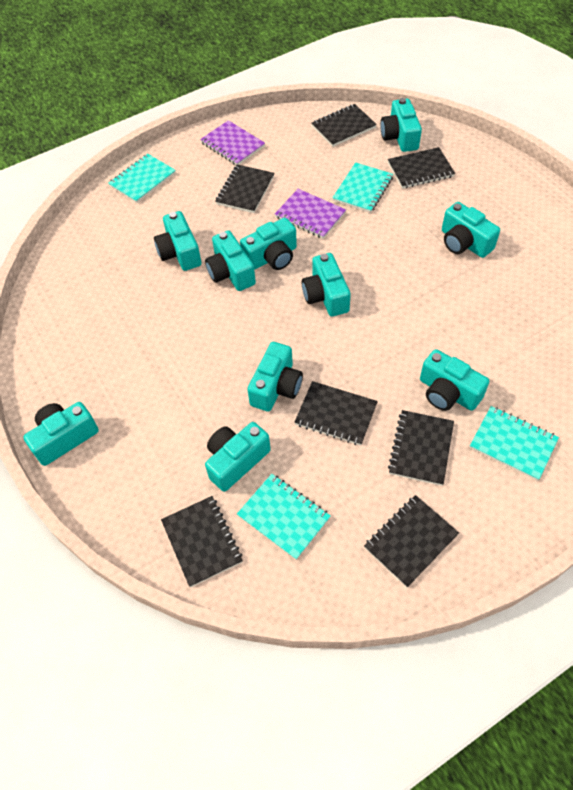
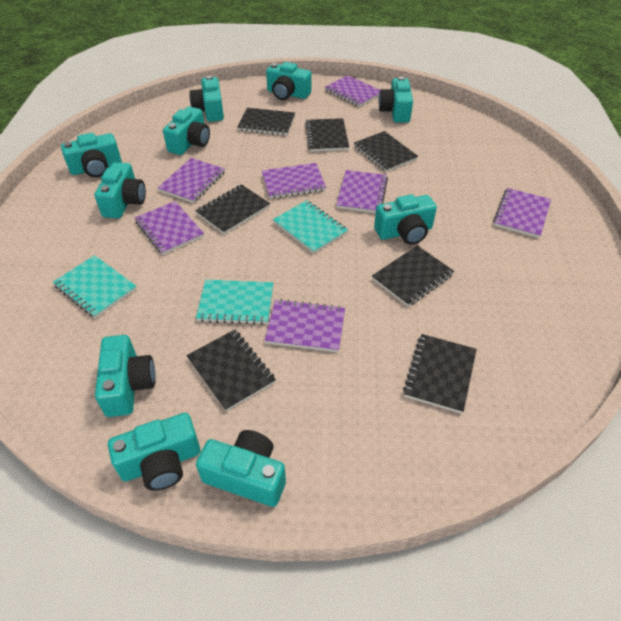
purple notebook: [200,120,265,165] [275,189,346,239] = 2 -> [135,201,204,255] [158,158,225,203] [262,163,326,199] [265,299,345,352] [325,75,380,107] [336,170,388,213] [493,188,551,238] = 7
turquoise notebook: [108,154,176,203] [237,474,331,560] [332,162,393,213] [470,406,559,481] = 4 -> [53,255,137,318] [196,280,273,325] [273,200,348,254] = 3

